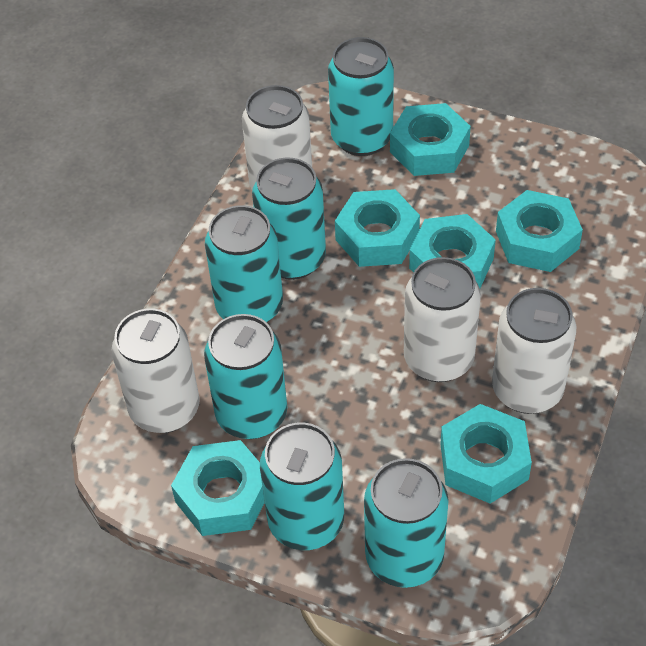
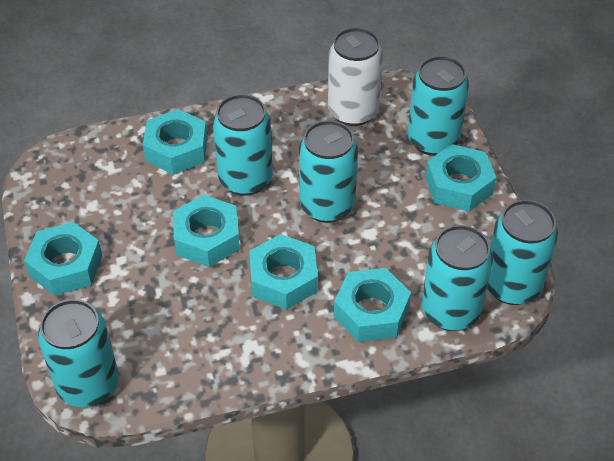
white can: [111,308,200,433] [242,85,312,190] [404,257,481,382] [492,288,576,414] = 4 -> [328,28,383,126] = 1

